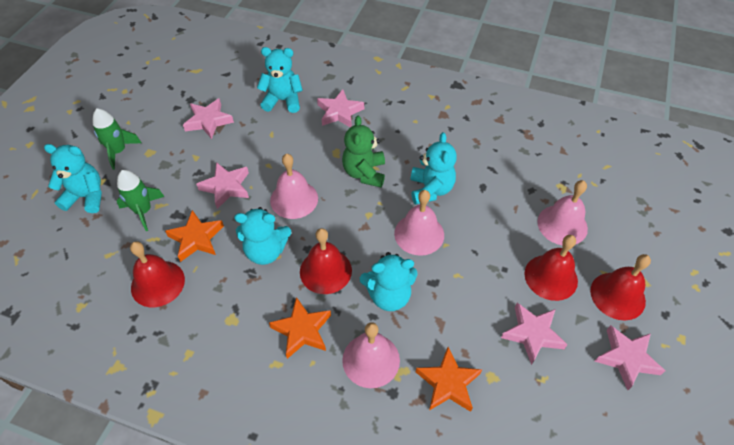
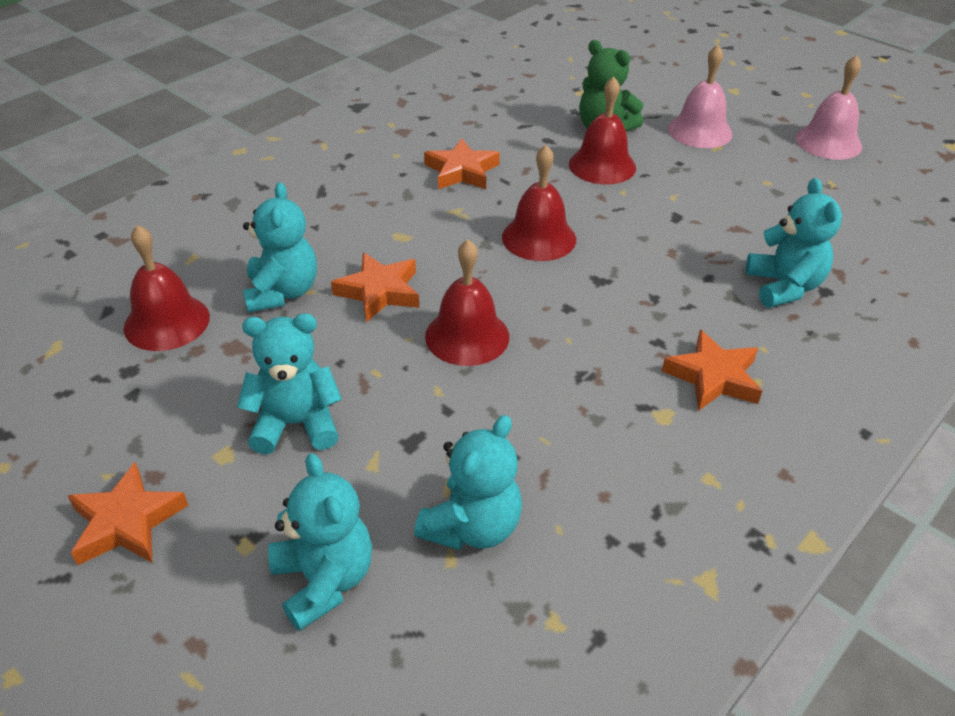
green rocket: [93,108,142,170] [117,170,164,231] = 2 -> none = 0
orange star: [165,210,224,262] [269,297,331,359] [416,347,482,412] = 3 -> [68,462,188,565] [331,252,419,322] [424,138,500,189] [662,330,762,411] = 4
pink bell: [270,154,318,219] [342,322,400,388] [394,190,444,256] [537,180,588,245] = 4 -> [668,45,733,148] [796,55,862,160] = 2
pink star: [183,98,234,139] [196,162,249,209] [317,89,364,127] [501,303,568,365] [594,325,665,390] = 5 -> none = 0

